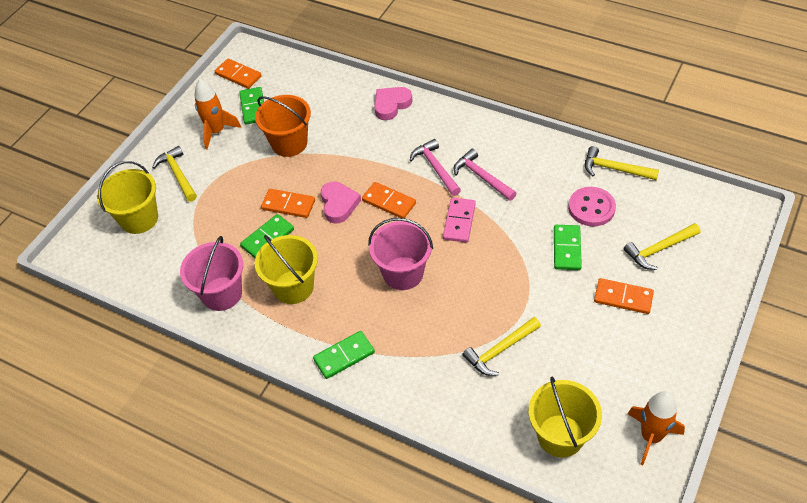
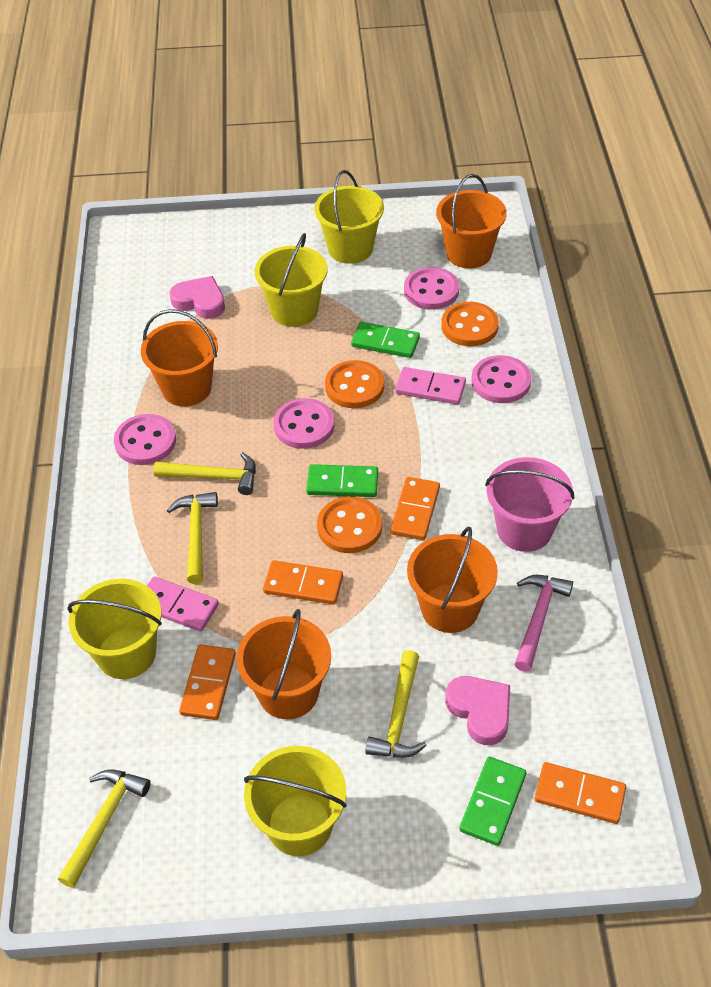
green domino: [239,87,264,124] [240,214,294,258] [313,331,375,379] [554,225,582,270] = 4 -> [306,464,378,497] [351,322,420,358] [459,757,526,846] = 3
orange bucket: [255,95,311,157] = 1 -> [141,309,218,406] [236,609,331,719] [407,527,498,633] [436,174,507,268] = 4
orange button: none = 0 -> [317,496,382,553] [325,360,384,408] [441,302,499,346] = 3
orange rocket: [195,79,241,150] [628,391,685,465] = 2 -> none = 0
pink bucket: [180,236,243,311] [368,218,433,290] = 2 -> [485,457,574,552] = 1
pink button: [568,187,616,226] = 1 -> [114,414,176,465] [274,398,334,449] [404,267,459,310] [471,355,531,403] = 4
pink domino: [443,198,476,242] = 1 -> [147,576,219,632] [395,367,466,405] = 2
pink hammer: [410,139,461,196] [453,149,517,201] = 2 -> [514,575,573,672] = 1
yellow bucket: [97,161,158,234] [255,235,318,304] [528,377,602,458] = 3 -> [67,579,162,679] [244,746,347,856] [255,233,327,327] [314,170,384,264] = 4

